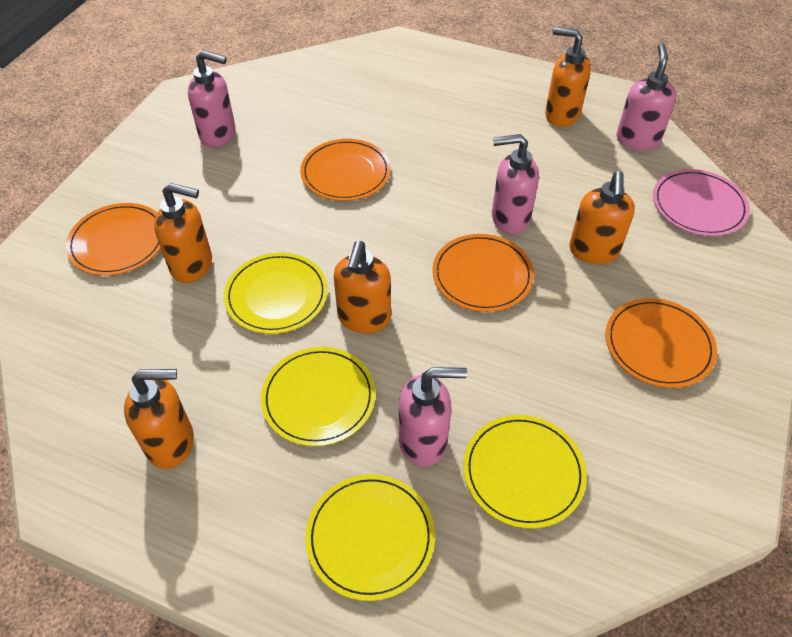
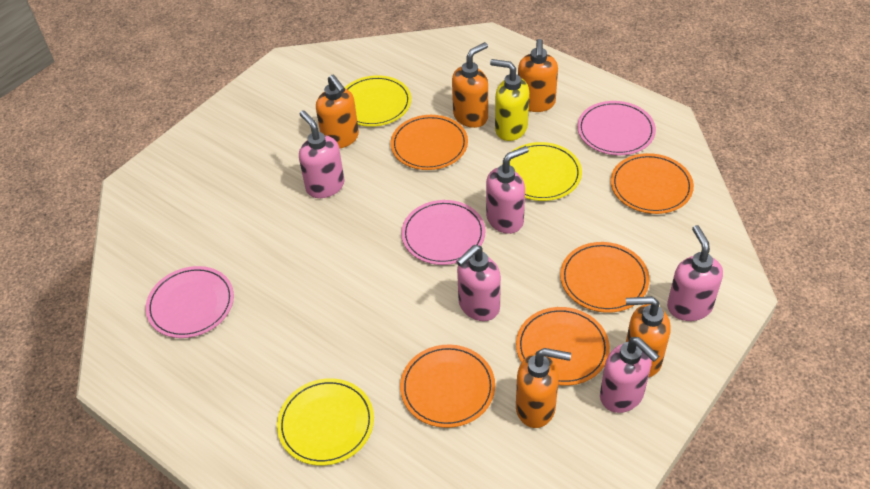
orange plate: [66,203,161,276] [300,139,391,201] [432,234,534,312] [606,298,717,388] = 4 -> [391,115,468,170] [400,344,495,428] [516,307,610,386] [560,242,649,313] [611,153,694,214] = 5
pink plate: [653,169,750,236] = 1 -> [145,266,234,338] [401,200,485,265] [577,101,656,155] = 3
pink soap dispenser: [188,50,236,147] [399,367,467,467] [492,134,539,234] [616,43,677,151] = 4 -> [299,110,345,198] [456,245,501,321] [486,146,529,234] [600,337,659,413] [667,225,723,321] = 5
yellow plate: [224,252,328,334] [261,347,376,446] [305,474,435,601] [463,415,587,529] = 4 -> [277,378,374,466] [344,75,411,127] [502,142,582,201] = 3
yellow soap dispenser: none = 0 -> [490,59,529,141] = 1

